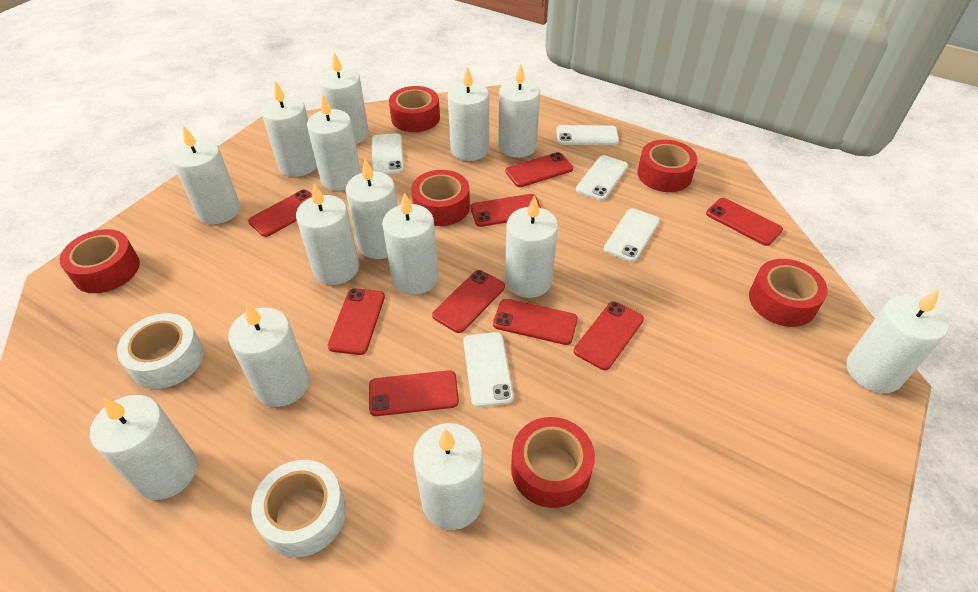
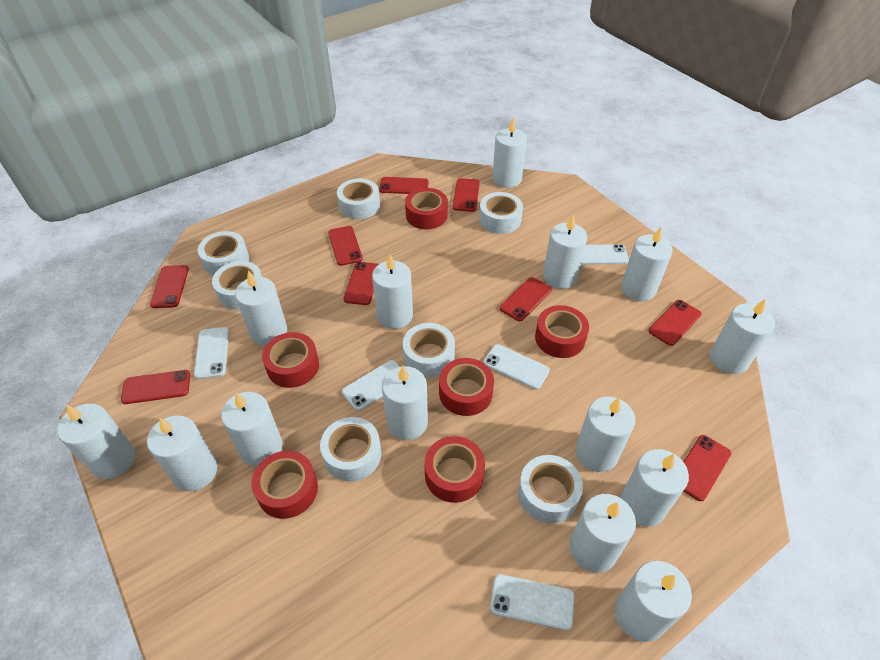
white tape: [117,313,204,389] [251,460,346,557] = 2 -> [198,231,249,276] [212,261,262,309] [320,417,381,481] [337,179,380,219] [403,323,455,377] [479,192,523,234] [518,455,583,523] = 7

